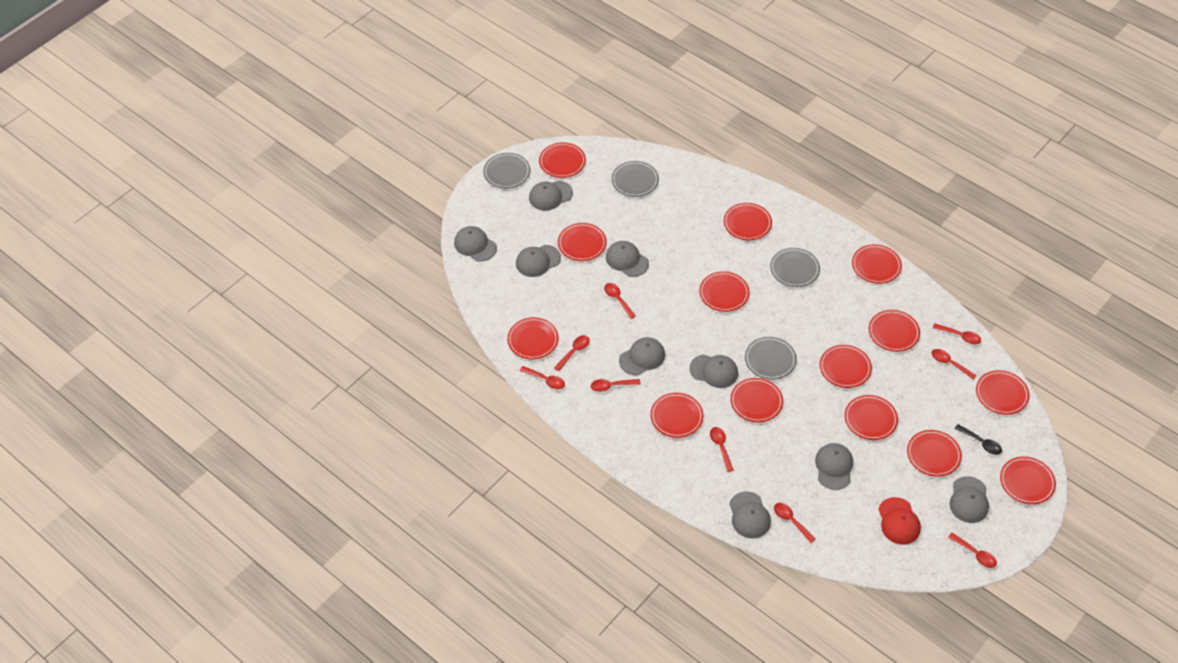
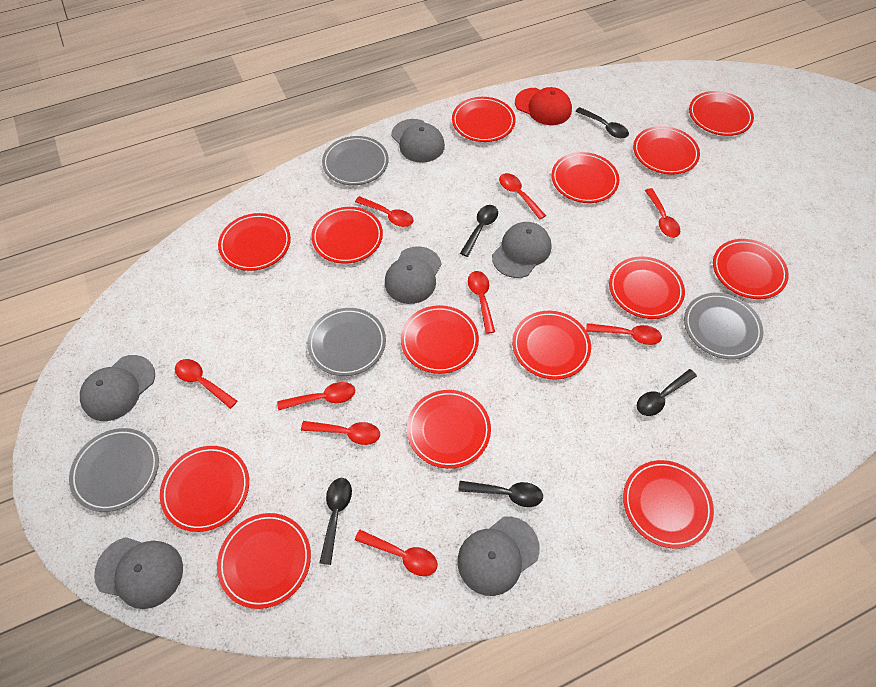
black spoon: [955,424,1002,455] = 1 -> [320,478,352,565] [458,481,543,507] [460,205,498,257] [575,107,629,138] [637,369,697,416] = 5
grey cap: [454,226,497,262] [516,245,561,277] [529,181,573,211] [606,241,649,277] [619,337,665,375] [689,354,738,388] [729,491,771,539] [815,443,853,490] [949,476,989,523] = 9 -> [80,355,155,421] [94,537,183,609] [385,246,442,304] [391,119,445,163] [458,517,540,596] [492,222,551,278] = 6

